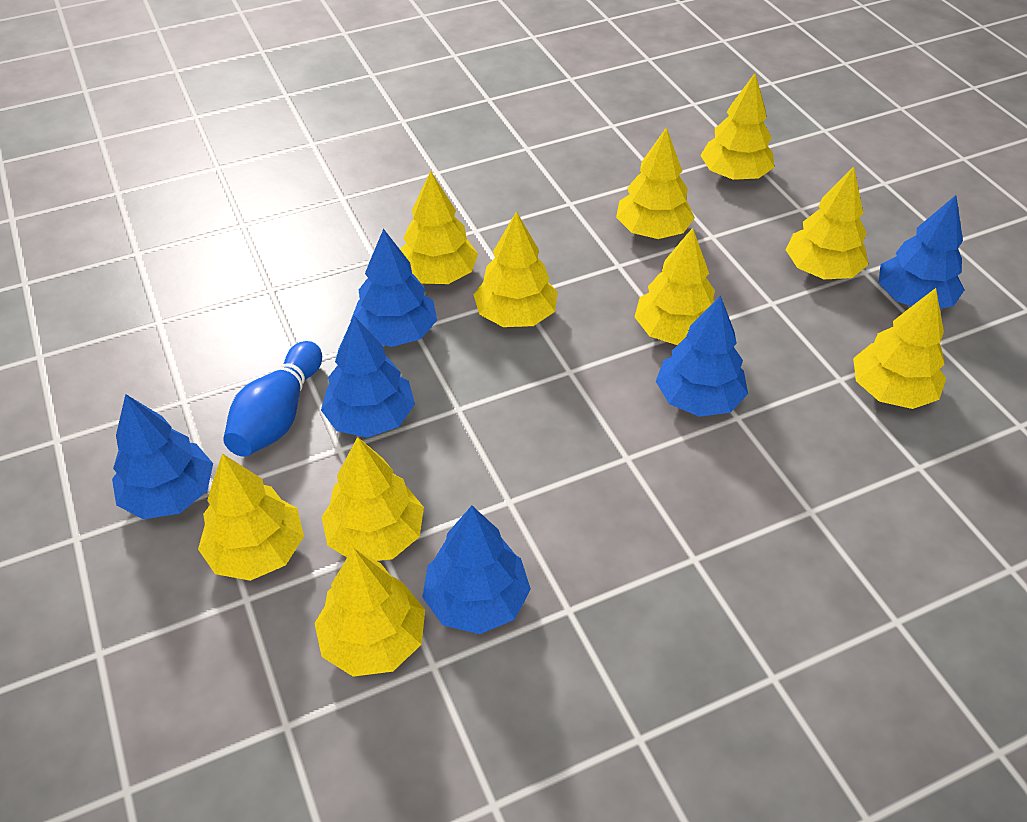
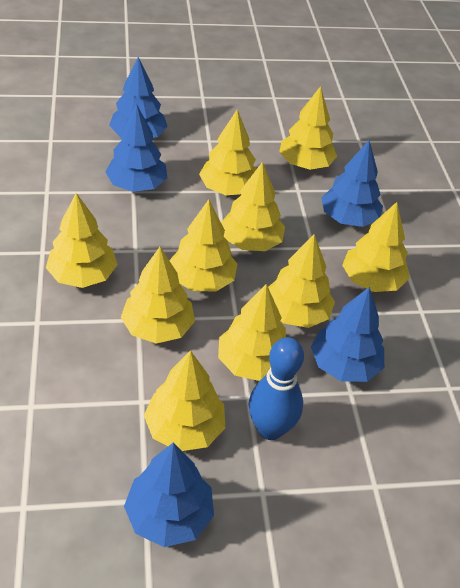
blue tree: [112,394,213,519] [321,316,415,438] [351,229,437,347] [422,506,531,634] [656,295,748,417] [879,195,964,308] = 6 -> [105,104,167,192] [109,57,168,138] [124,442,214,547] [311,287,384,382] [321,140,383,227] = 5

